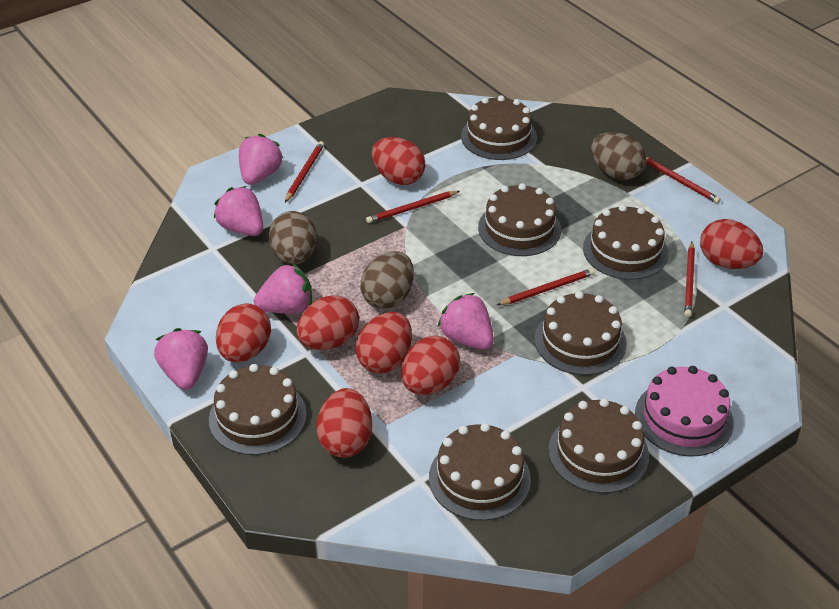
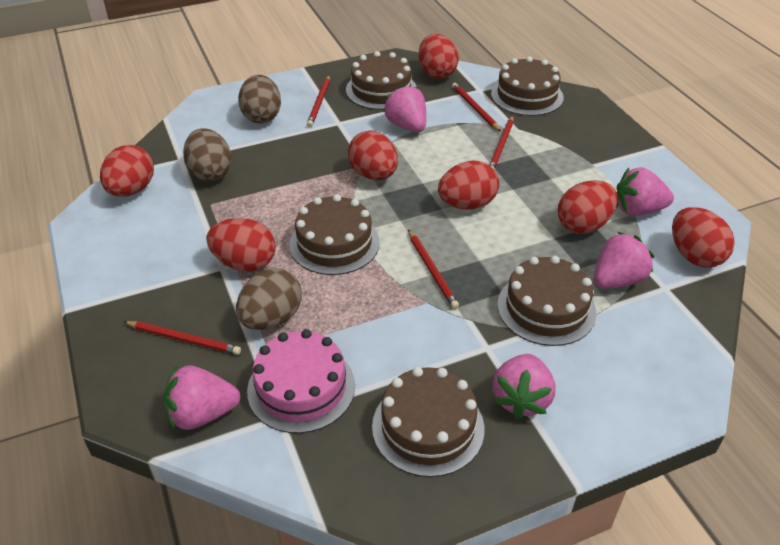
brown cake: [209,364,307,455] [429,423,531,521] [461,95,537,160] [478,183,561,256] [535,291,627,375] [548,398,649,493] [583,205,668,280] = 7 -> [289,194,379,275] [346,51,417,110] [372,367,484,477] [491,56,564,116] [497,256,596,346] = 5

